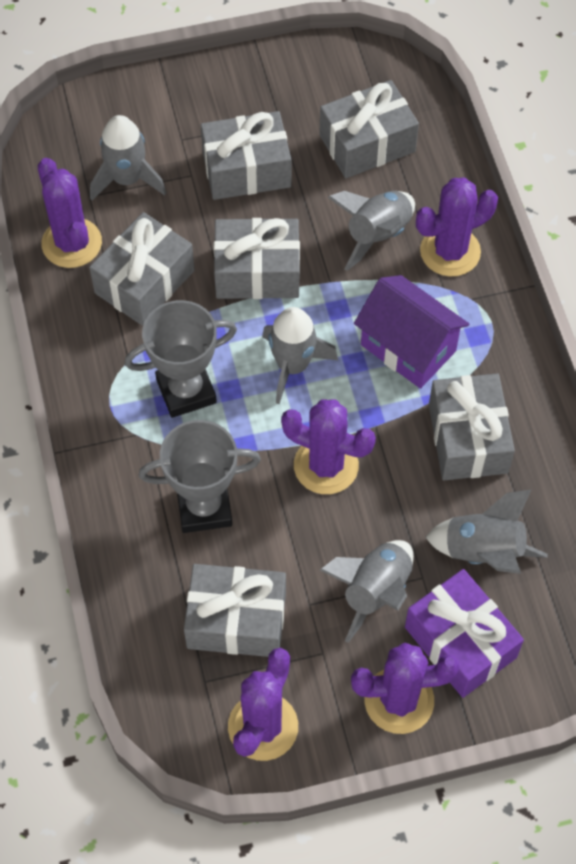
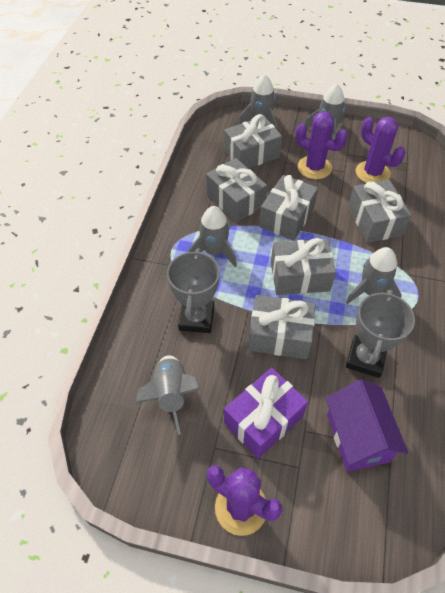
purple cactus: [37,158,102,268] [228,648,298,761] [281,399,376,494] [351,643,460,734] [416,177,498,277] = 5 -> [207,465,283,536] [295,112,348,179] [356,117,405,183] = 3

